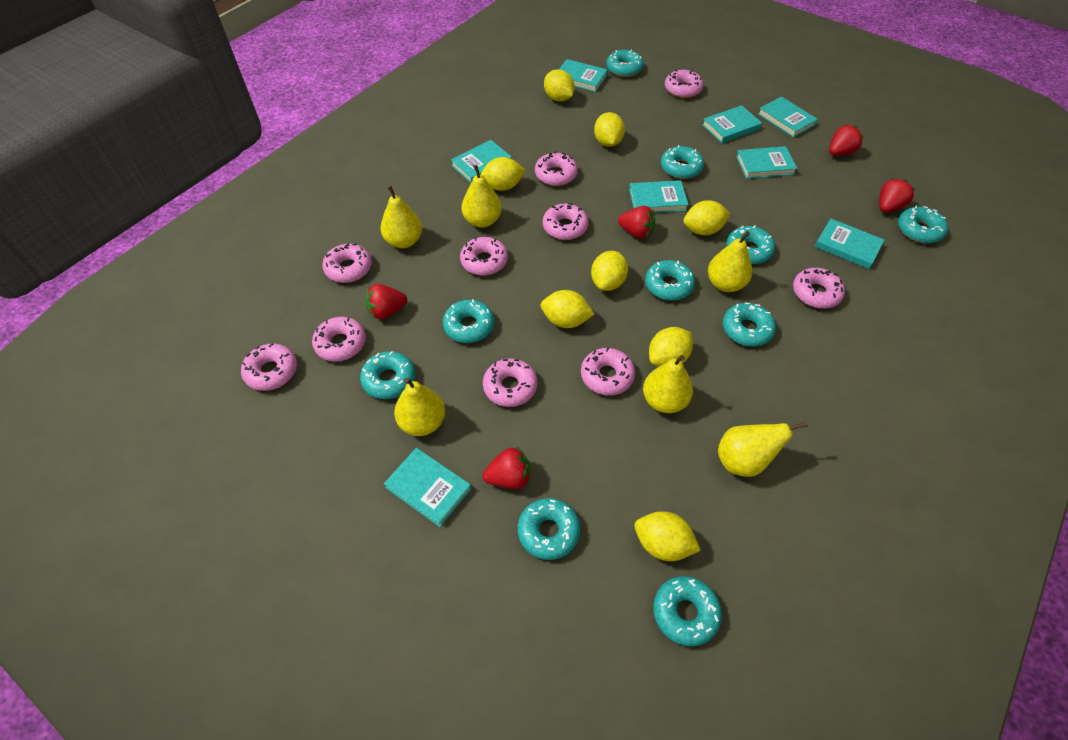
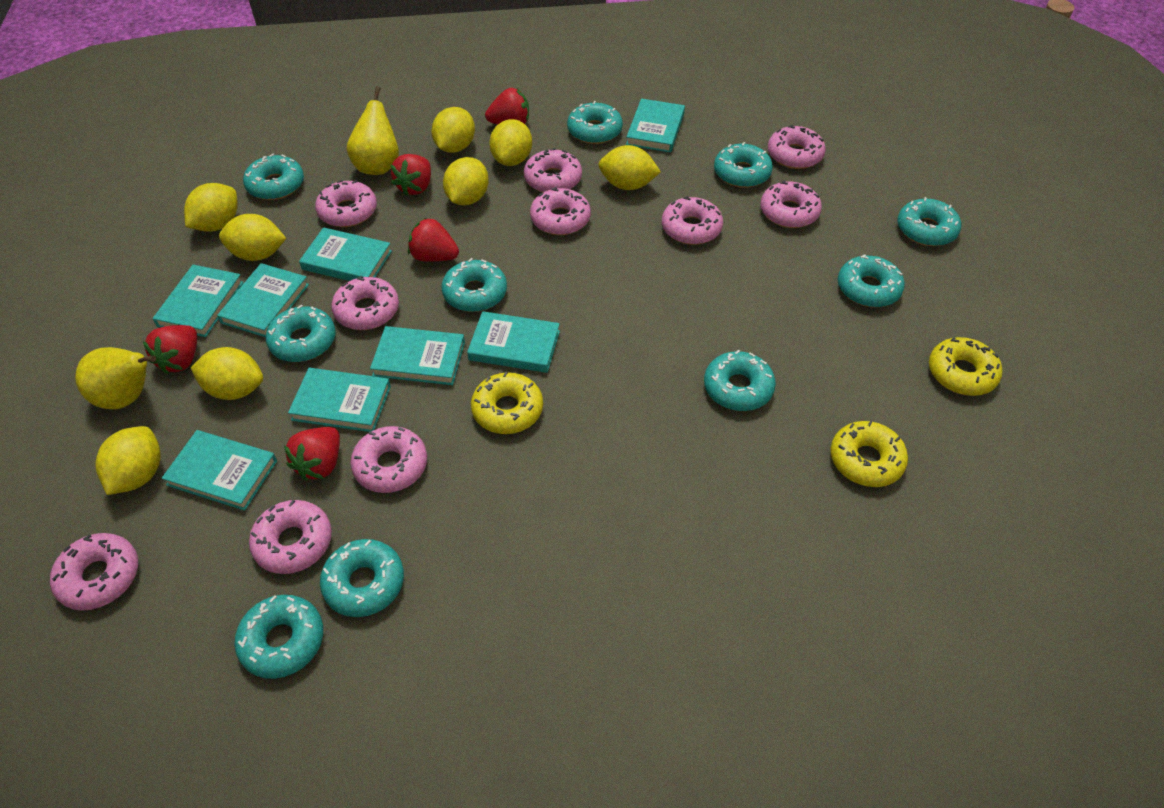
yellow donut: none = 0 -> [471,372,543,434] [830,420,908,487] [929,337,1002,396] = 3
yellow pear: [380,185,422,248] [394,378,445,436] [461,165,502,228] [643,355,693,413] [708,231,752,292] [718,421,808,477] = 6 -> [75,347,156,409] [347,86,399,175] = 2

